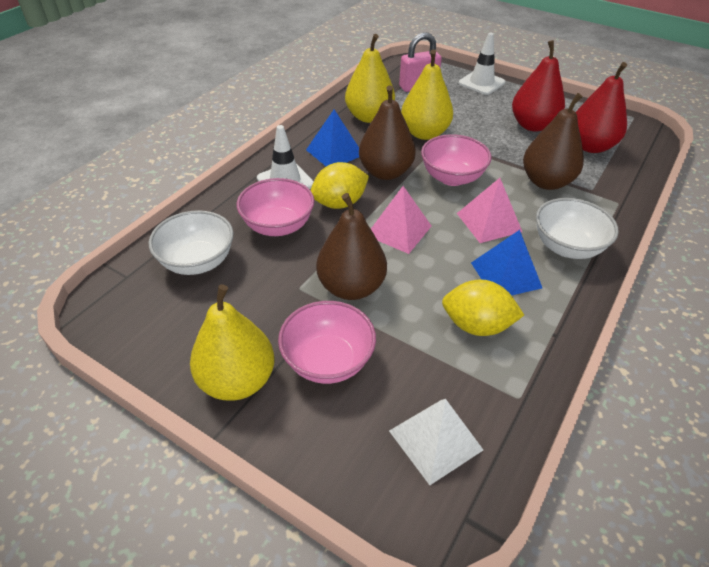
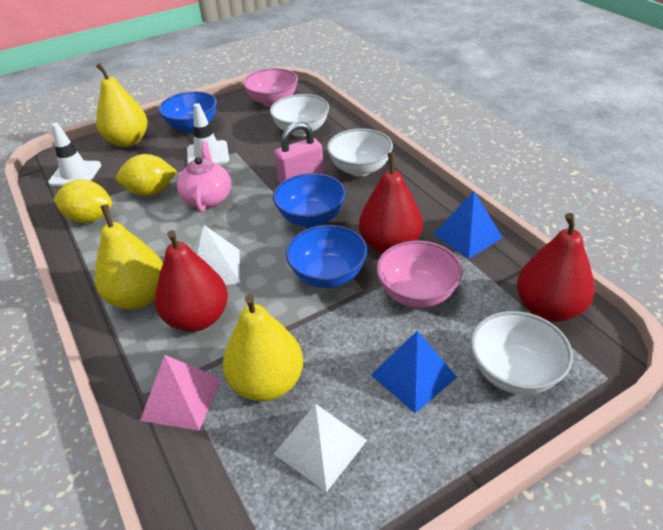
blue bowl: none = 0 -> [158,91,217,133] [273,173,346,227] [286,225,367,288] = 3
brown pear: [316,193,387,300] [359,85,416,180] [523,93,584,190] = 3 -> none = 0
pink bowl: [237,178,314,236] [278,301,376,384] [421,134,492,186] = 3 -> [243,68,298,107] [376,241,463,308] = 2
pink pyramid: [371,186,431,254] [457,178,522,243] = 2 -> [140,355,221,431] = 1
pink teapot: none = 0 -> [177,141,231,212] = 1
red pear: [512,40,565,132] [576,62,627,153] = 2 -> [155,230,228,332] [359,152,423,254] [517,213,595,322] = 3
white bowl: [149,210,234,275] [536,198,619,259] = 2 -> [270,94,329,137] [327,128,393,176] [471,311,573,395] = 3
white pyramid: [389,399,483,485] = 1 -> [193,225,240,285] [274,404,367,492] = 2

